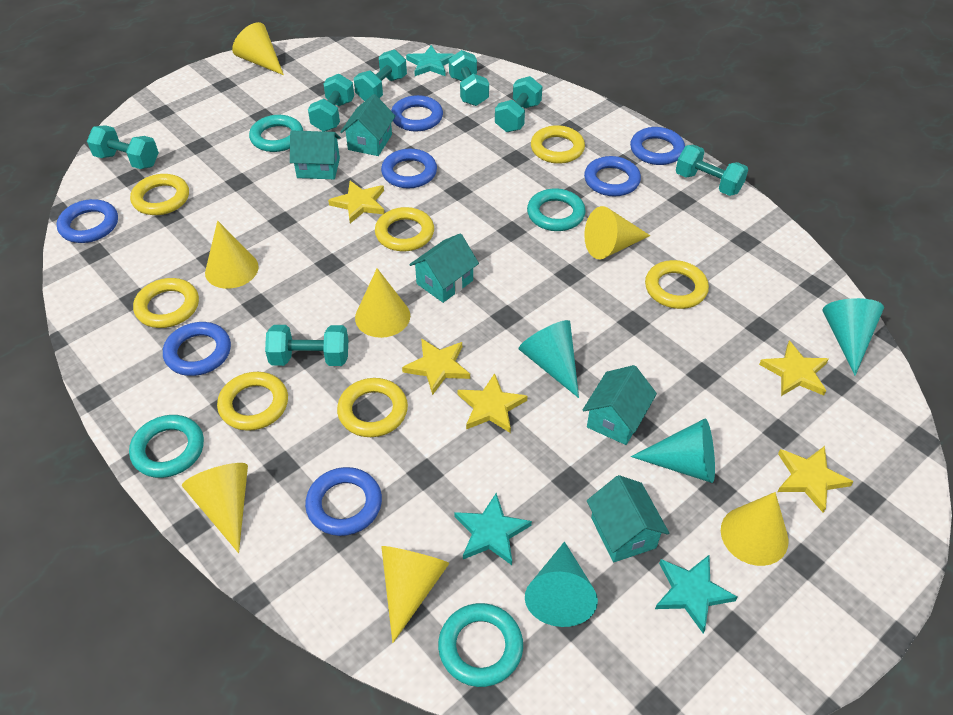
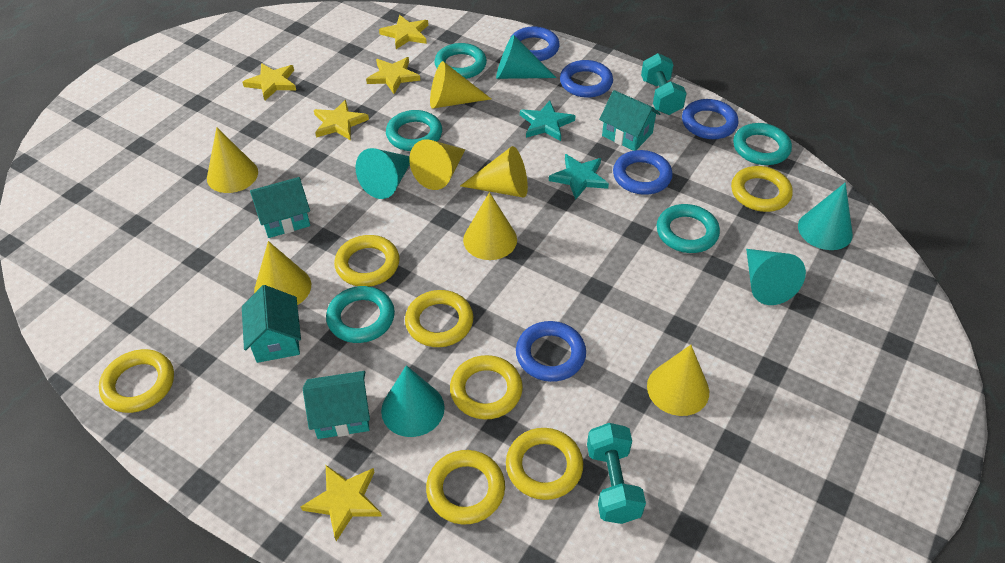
blue ring: [57,199,118,243] [163,322,231,376] [305,467,382,536] [381,149,437,188] [391,95,443,131] [584,156,641,196] [630,127,685,165] = 7 -> [509,26,560,61] [516,321,586,382] [560,60,613,98] [613,150,673,195] [682,99,738,139] = 5
turquoise cone: [519,320,579,398] [525,542,598,627] [631,418,715,483] [822,298,884,376] = 4 -> [356,148,410,199] [381,365,445,437] [496,35,556,79] [746,249,806,305] [798,183,853,250] = 5
turquoise dumbbell: [87,125,159,169] [265,325,348,366] [308,74,354,132] [354,50,407,101] [449,50,489,106] [495,76,542,132] [676,145,748,196] = 7 -> [587,423,646,524] [641,53,687,115] = 2
turquoise house: [290,130,341,179] [340,94,396,156] [409,233,479,303] [583,365,657,445] [587,475,669,562] = 5 -> [242,285,301,363] [250,177,310,238] [303,371,370,439] [599,90,661,151] = 4
turquoise ring: [129,415,204,478] [249,115,303,152] [438,603,523,687] [527,188,586,231] = 4 -> [326,286,395,343] [386,110,442,151] [434,43,487,79] [657,204,720,253] [733,123,792,165] = 5
turquoise star: [406,45,455,76] [454,493,532,565] [655,555,738,633] = 3 -> [520,101,575,141] [549,154,609,200] = 2

